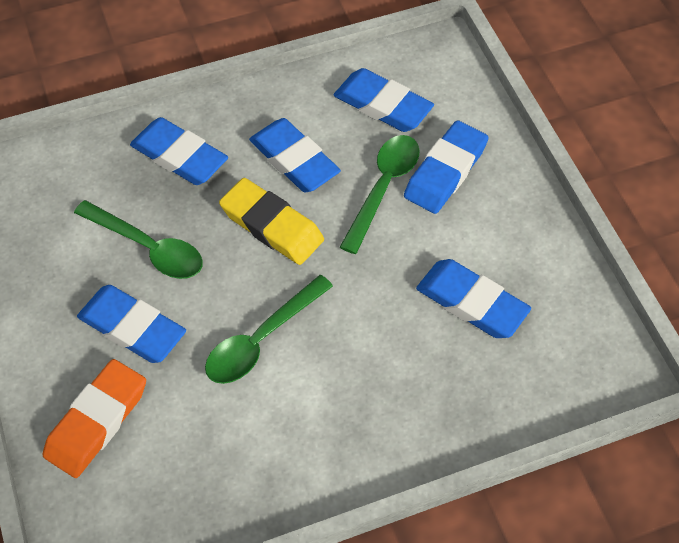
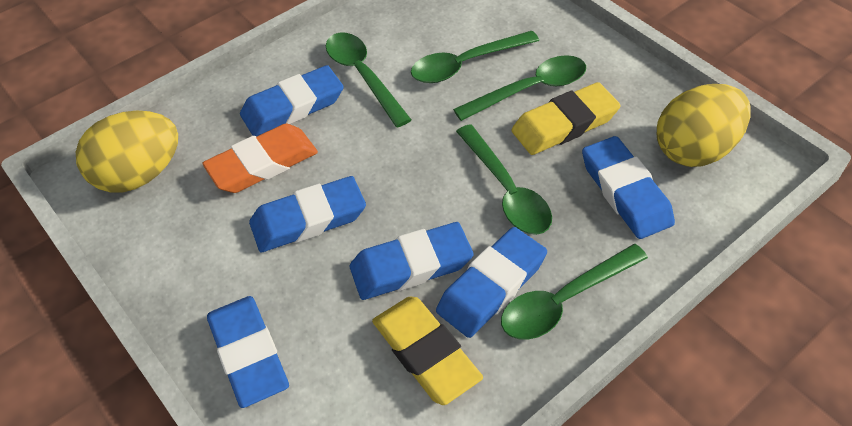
green spoon: [74,200,203,279] [205,275,333,384] [340,135,419,254] = 3 -> [326,33,411,128] [411,31,539,83] [453,55,586,121] [456,124,552,235] [501,244,648,340] = 5
yellow egg: none = 0 -> [76,111,178,193] [657,84,750,167] = 2
yellow eraser: [219,178,324,265] = 1 -> [372,297,483,405] [511,82,621,155] = 2

